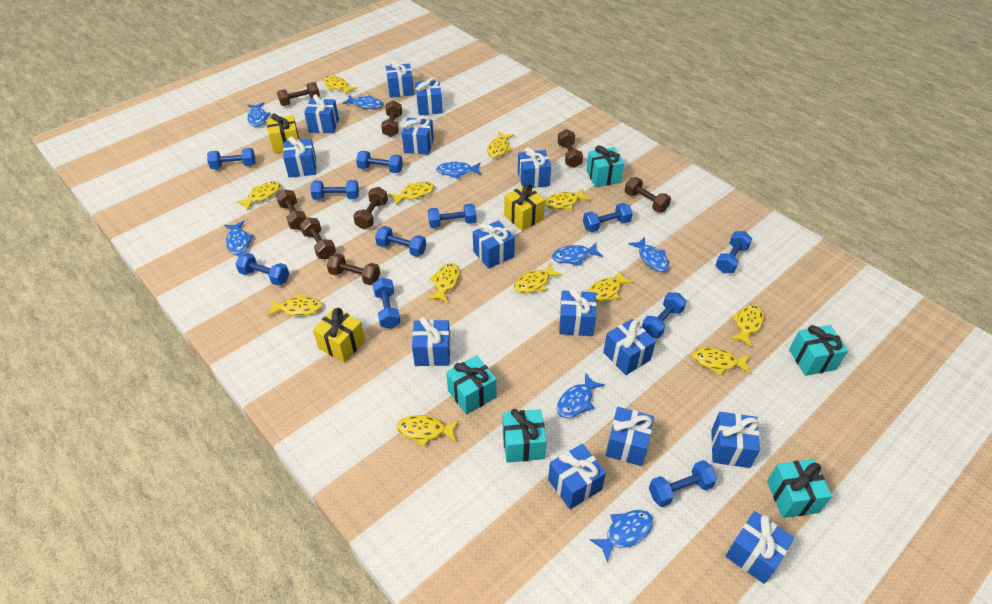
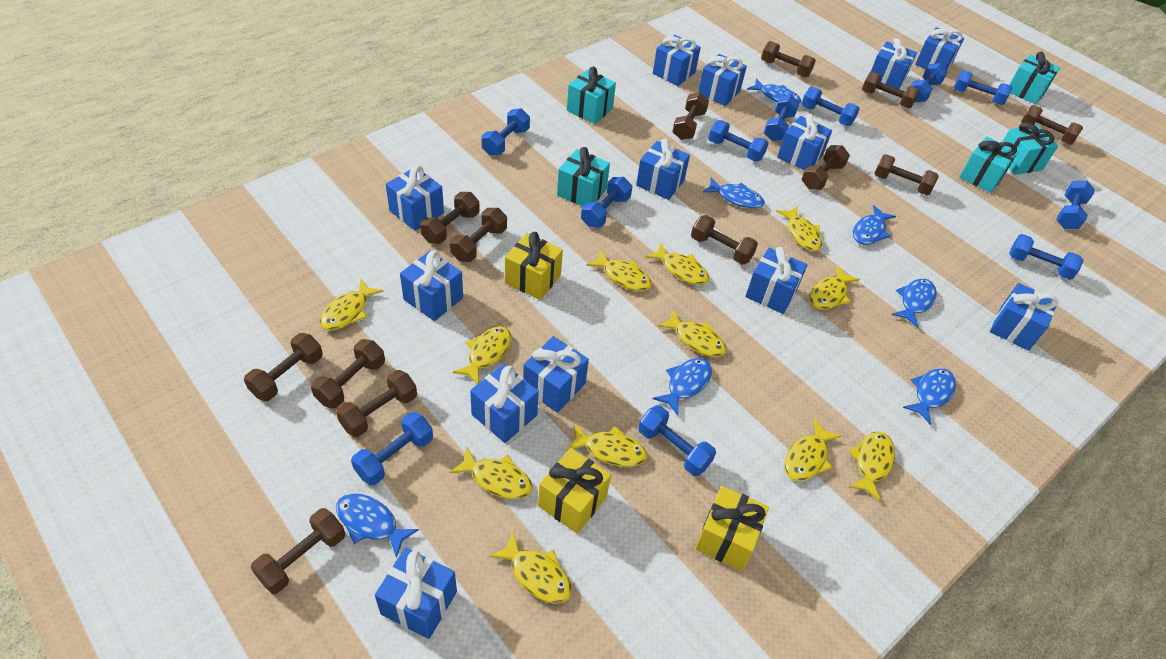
blue fish: [224,221,254,255] [247,102,271,127] [342,95,383,109] [436,162,481,179] [552,243,603,266] [557,372,605,418] [590,510,653,562] [628,237,670,272] = 8 -> [336,494,419,558] [653,358,712,416] [702,177,765,208] [747,78,801,104] [853,205,896,245] [892,278,937,328] [903,368,956,425] = 7
blue gift: [283,136,317,177] [304,94,339,133] [386,61,414,98] [402,116,434,155] [412,317,450,366] [415,78,443,115] [473,220,515,269] [518,147,551,188] [548,444,606,509] [559,287,597,336] [603,319,656,375] [605,407,654,466] [711,412,760,468] [726,511,794,584] = 14 -> [375,547,457,639] [386,166,444,231] [400,250,463,321] [470,364,539,443] [523,336,589,413] [636,139,690,200] [653,35,701,86] [698,54,747,106] [745,247,807,314] [777,114,832,171] [871,38,917,89] [915,27,964,70] [990,283,1058,351] = 13
brown dumbbell: [276,189,306,230] [277,82,320,106] [300,218,336,259] [327,253,380,285] [353,187,388,229] [381,100,402,137] [558,129,583,168] [625,177,671,212] = 8 -> [244,333,323,401] [251,508,345,594] [311,339,385,408] [336,370,417,437] [420,192,480,244] [450,208,507,262] [672,92,709,140] [691,215,758,264] [761,41,816,77] [801,145,850,190] [862,72,920,108] [874,154,939,195] [1021,105,1083,145] = 13

